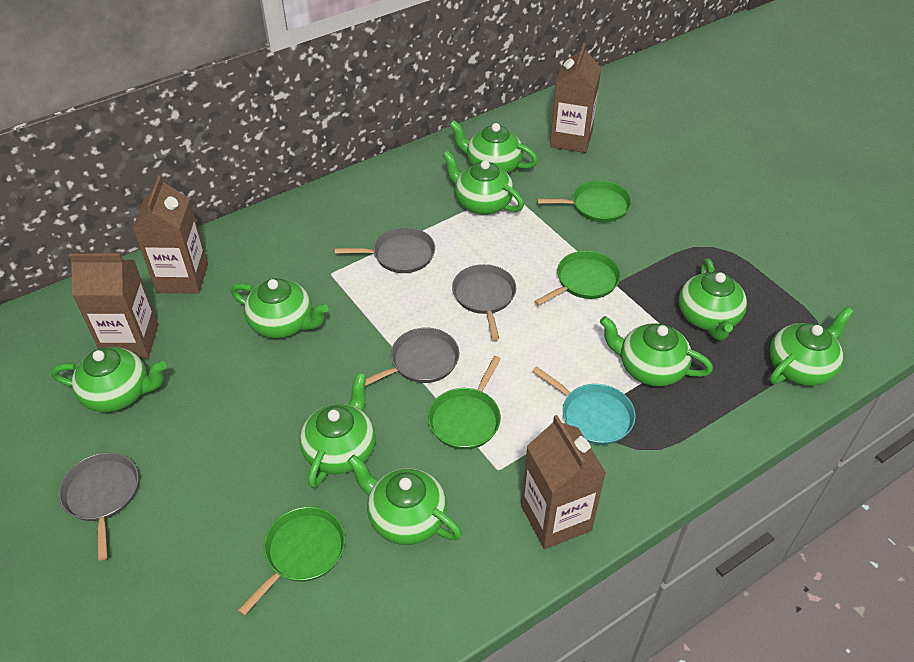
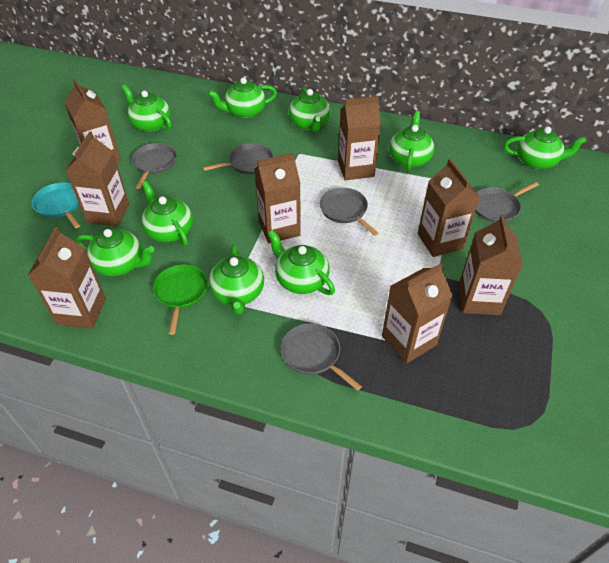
brown carton: [69,254,158,359] [132,176,208,294] [521,415,606,549] [550,43,601,153] = 4 -> [28,227,106,329] [64,79,121,162] [65,131,129,227] [254,153,301,243] [338,96,381,180] [382,263,453,363] [418,158,480,257] [459,215,523,315] = 8
green pan: [238,507,345,616] [428,356,501,449] [535,251,621,306] [537,181,631,222] = 4 -> [153,264,208,335] = 1
grey pan: [59,452,139,561] [335,227,435,273] [365,328,459,386] [452,264,516,340] = 4 -> [132,143,177,189] [202,143,273,174] [281,323,362,391] [320,188,379,236] [475,182,539,223] = 5

